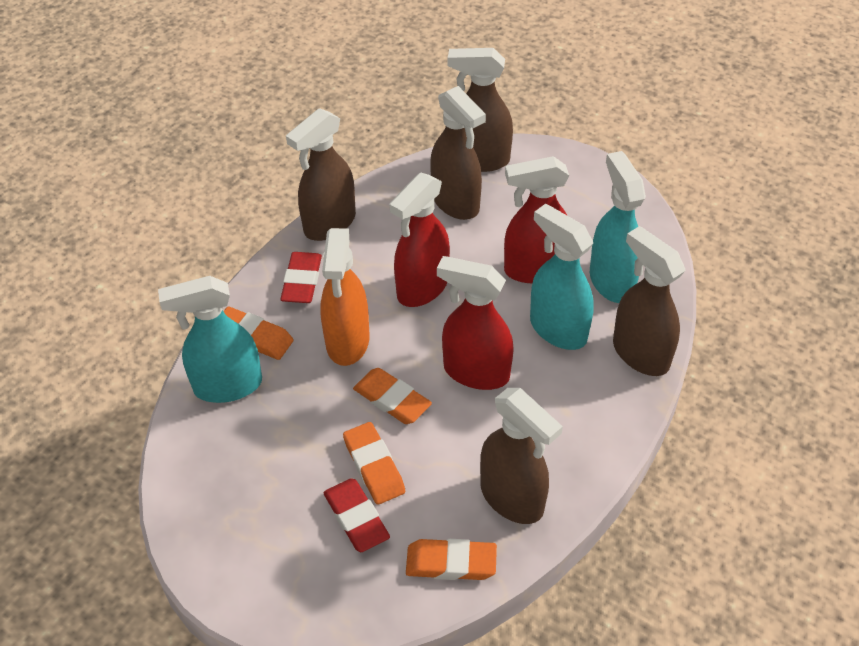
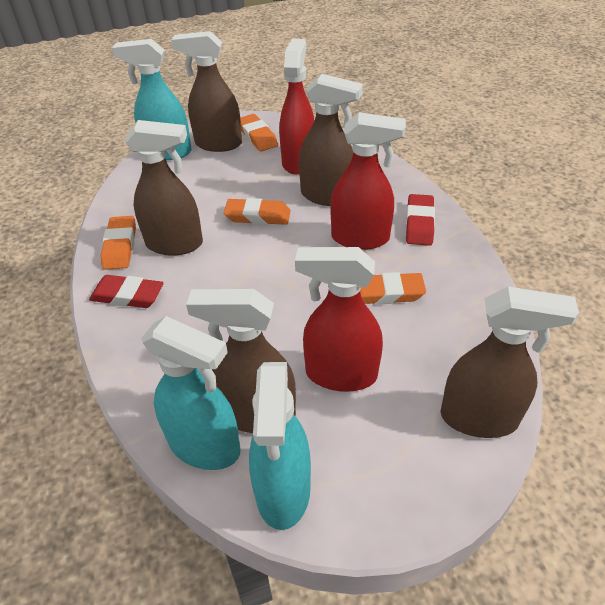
orange spray bottle: [320,228,369,366] = 1 -> none = 0

